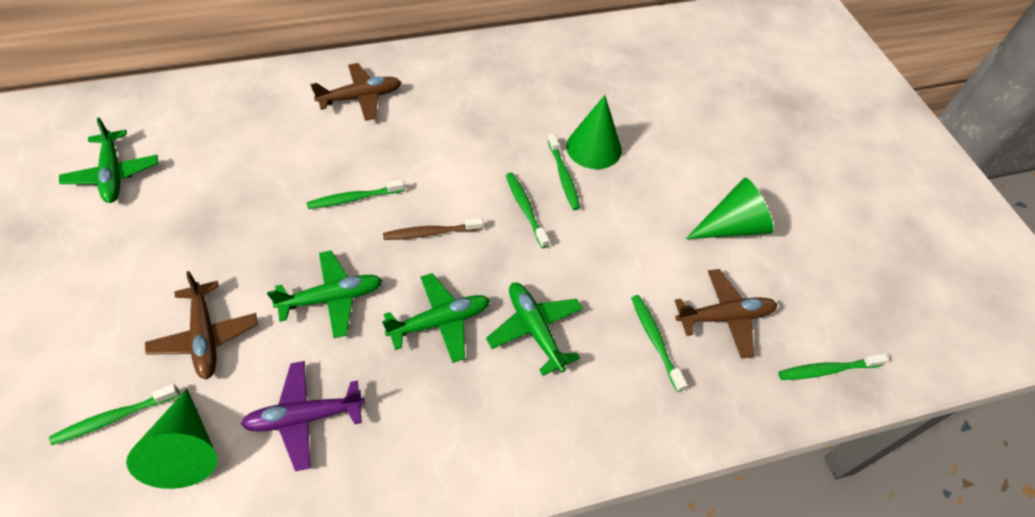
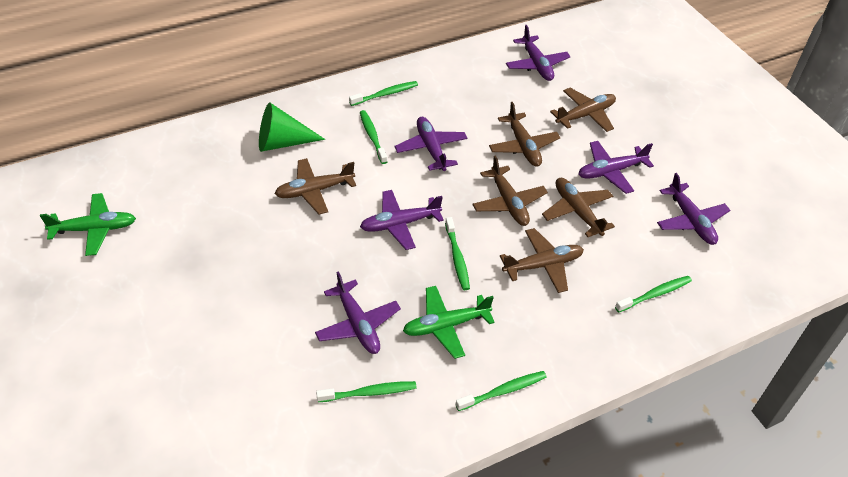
brown plane: [145,271,258,380] [310,63,401,121] [675,269,777,359] = 3 -> [275,158,356,214] [472,155,548,226] [489,102,561,167] [500,228,584,293] [542,178,615,237] [550,88,616,132] = 6
brown toothbrush: [383,218,484,240] = 1 -> none = 0
green cone: [126,389,217,489] [566,95,622,169] [686,178,773,239] = 3 -> [259,102,325,152] = 1
green plane: [59,117,158,203] [267,250,383,338] [382,273,490,363] [486,282,583,376] = 4 -> [40,193,136,256] [403,286,495,359] = 2
purple plane: [241,361,365,471] = 1 -> [315,271,401,354] [360,190,444,250] [394,117,468,171] [506,25,571,81] [578,141,654,194] [657,173,730,245] = 6

